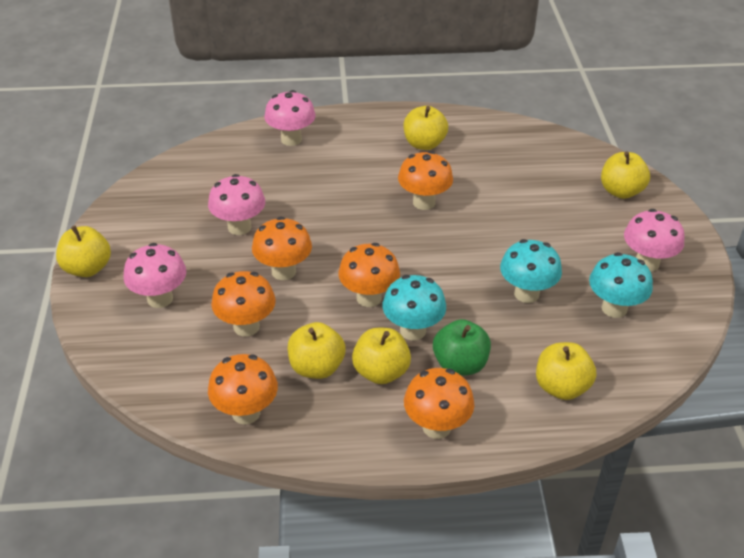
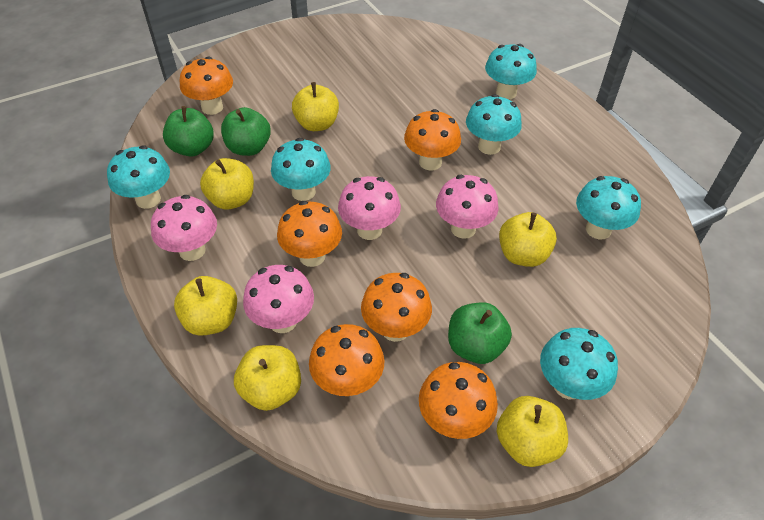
green apple: [433,319,491,376] = 1 -> [163,106,214,157] [221,107,271,156] [448,302,512,364] = 3
turquoise mushroom: [382,275,446,341] [500,239,562,303] [589,252,653,318] = 3 -> [107,146,170,209] [271,138,331,201] [466,94,522,155] [485,44,537,100] [540,328,618,400] [576,176,641,239] = 6

